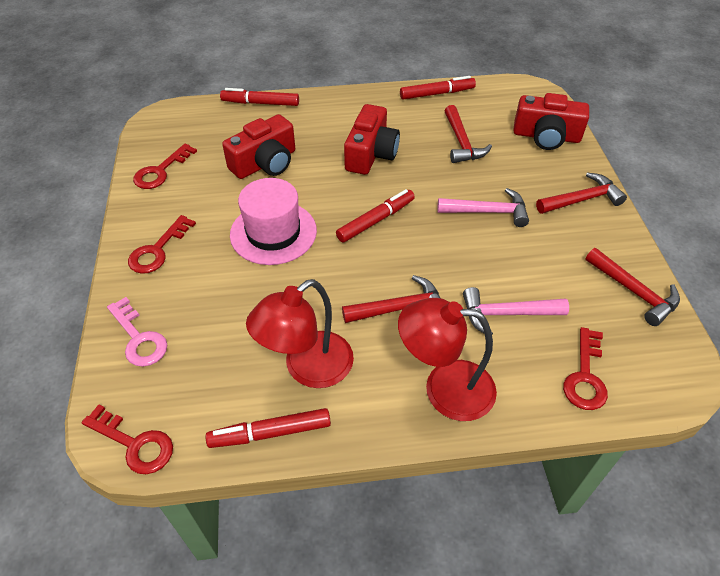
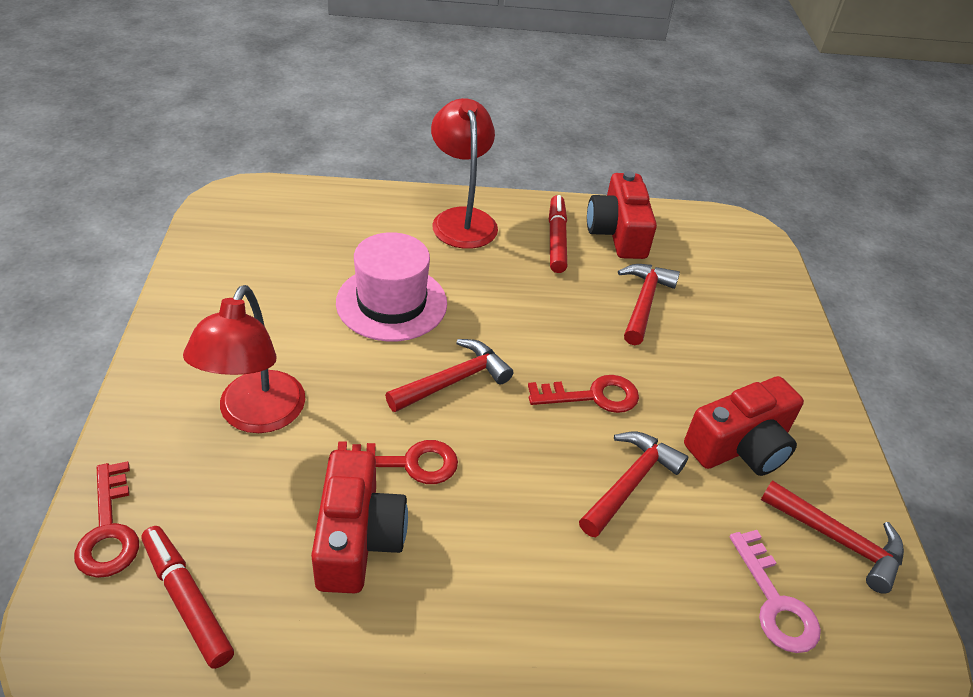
pink hammer: [437,188,529,227] [463,287,569,334] = 2 -> none = 0
red key: [82,404,173,474] [128,215,196,274] [133,143,197,189] [563,327,608,410] = 4 -> [74,461,139,578] [338,440,458,484] [528,375,639,413] = 3
red marker: [205,408,331,448] [220,88,299,106] [336,189,415,243] [400,76,476,99] = 4 -> [142,526,234,669] [549,195,567,273] = 2

